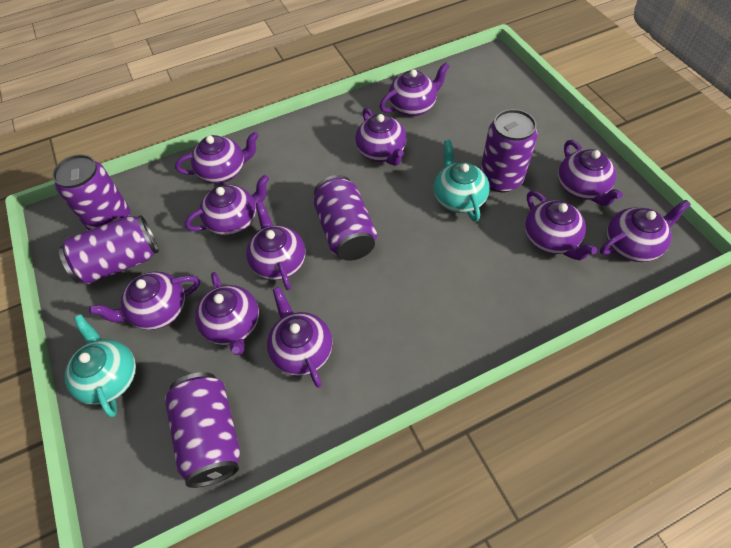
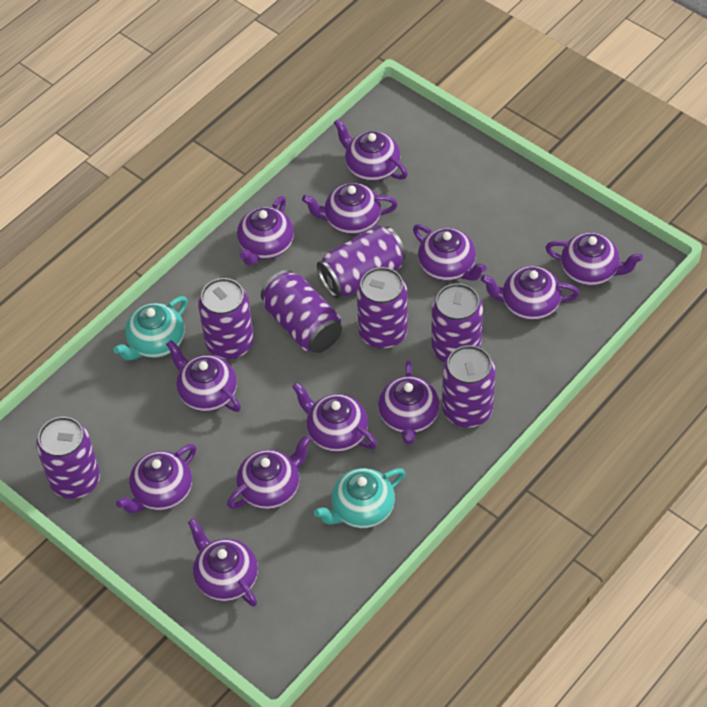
purple can: [52,154,130,230] [59,215,159,284] [165,372,240,488] [314,175,377,261] [480,109,538,192] = 5 -> [36,417,100,499] [198,278,254,359] [261,270,342,353] [317,225,406,298] [357,267,408,349] [431,283,483,362] [442,345,496,428] = 7
purple teapot: [89,272,200,330] [175,132,259,183] [185,175,269,236] [195,272,259,355] [246,202,305,290] [267,287,332,388] [355,108,407,166] [380,62,450,116] [525,191,597,260] [558,140,623,206] [600,200,691,262] = 11 -> [116,444,197,513] [166,340,241,412] [188,518,258,607] [227,435,311,509] [237,196,294,266] [292,382,377,452] [302,183,398,235] [334,119,408,182] [378,361,440,444] [413,224,487,281] [481,266,579,320] [545,233,643,286] = 12

